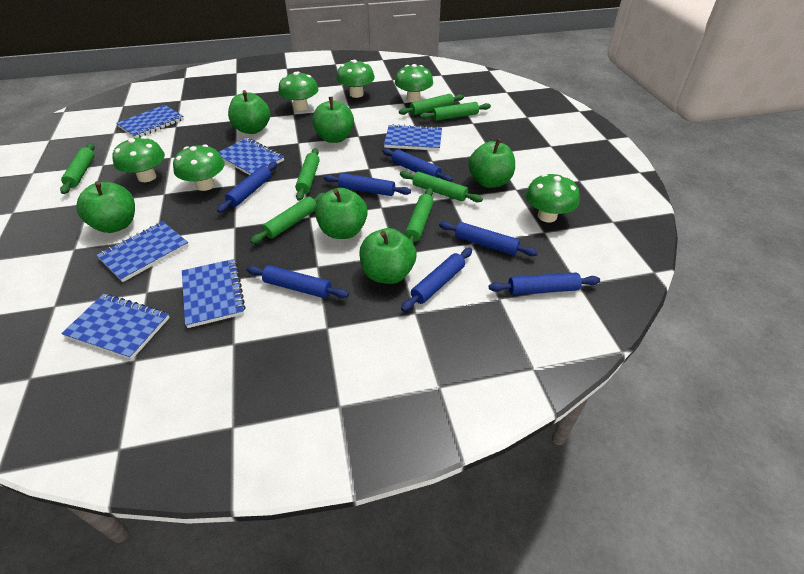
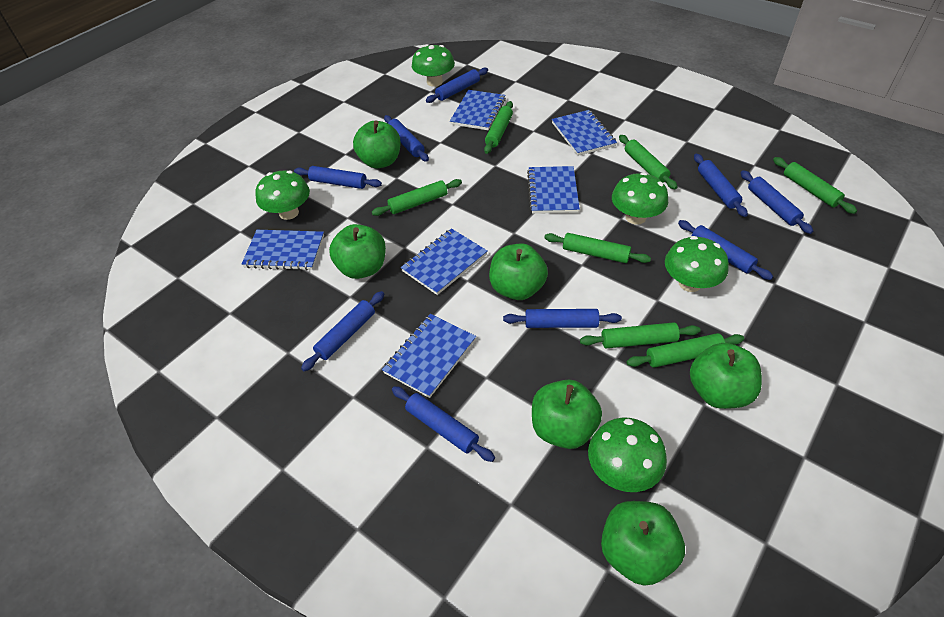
blue rolling pin: [217,162,277,213] [246,265,349,298] [323,173,411,196] [382,148,453,182] [401,248,472,312] [439,221,538,256] [489,272,600,295] = 7 -> [294,166,382,189] [301,291,385,371] [384,115,429,162] [392,386,495,462] [426,68,488,103] [503,309,622,328] [678,220,773,280] [694,154,748,217] [740,170,813,234] = 9
green mushroom: [112,137,165,182] [173,144,225,191] [278,72,318,111] [336,60,375,98] [395,64,433,102] [525,174,580,222] = 6 -> [255,170,310,220] [412,45,455,87] [588,418,667,492] [612,172,668,225] [665,236,729,292] = 5

